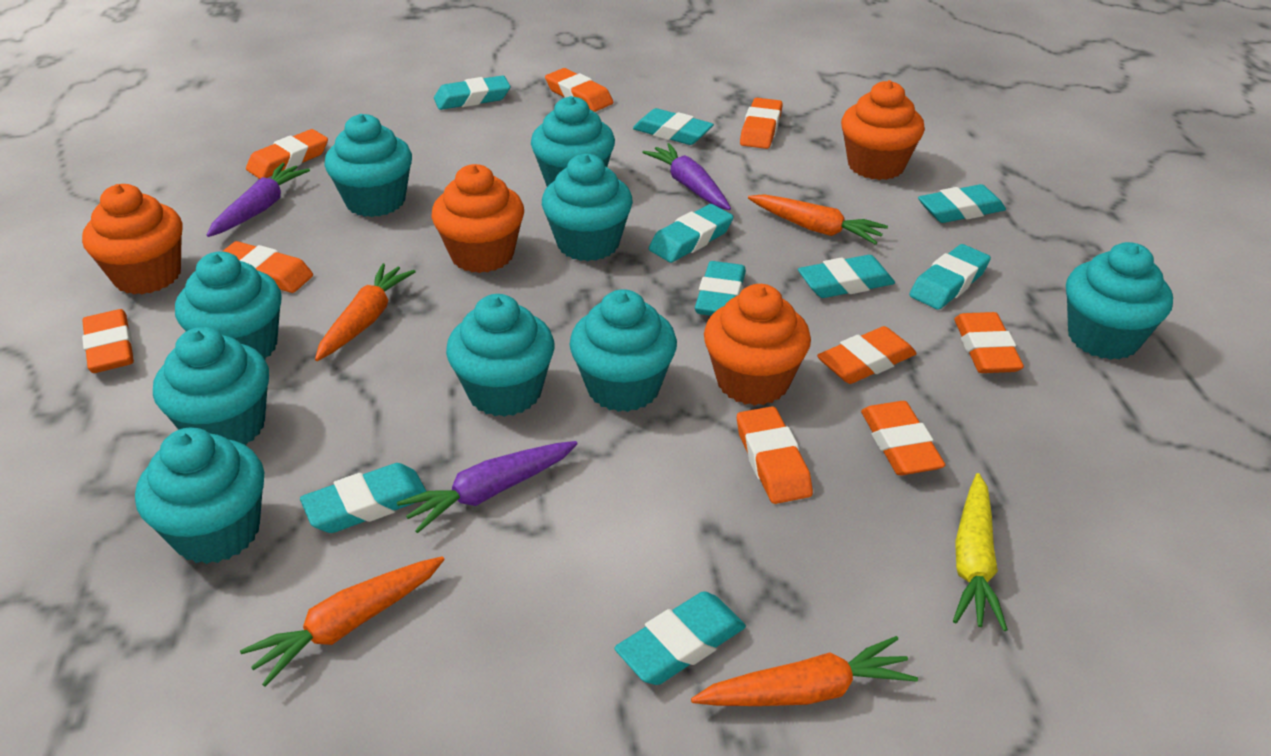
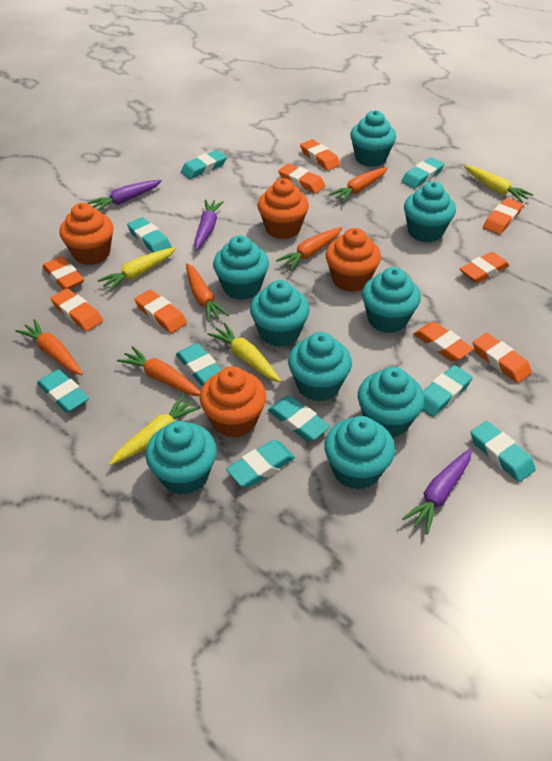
orange carrot: [240,556,445,687] [315,263,416,361] [691,636,918,706] [748,194,888,245] = 4 -> [15,319,83,375] [117,346,201,396] [186,263,229,322] [276,227,342,270] [329,167,388,203] = 5
yellow carrot: [953,473,1008,631] = 1 -> [97,247,176,292] [109,394,201,466] [207,323,281,383] [464,166,533,203] = 4

